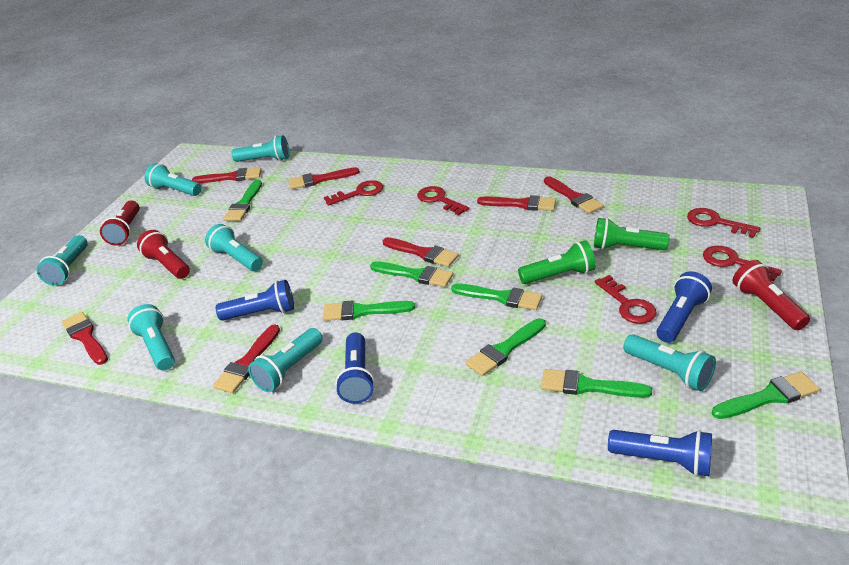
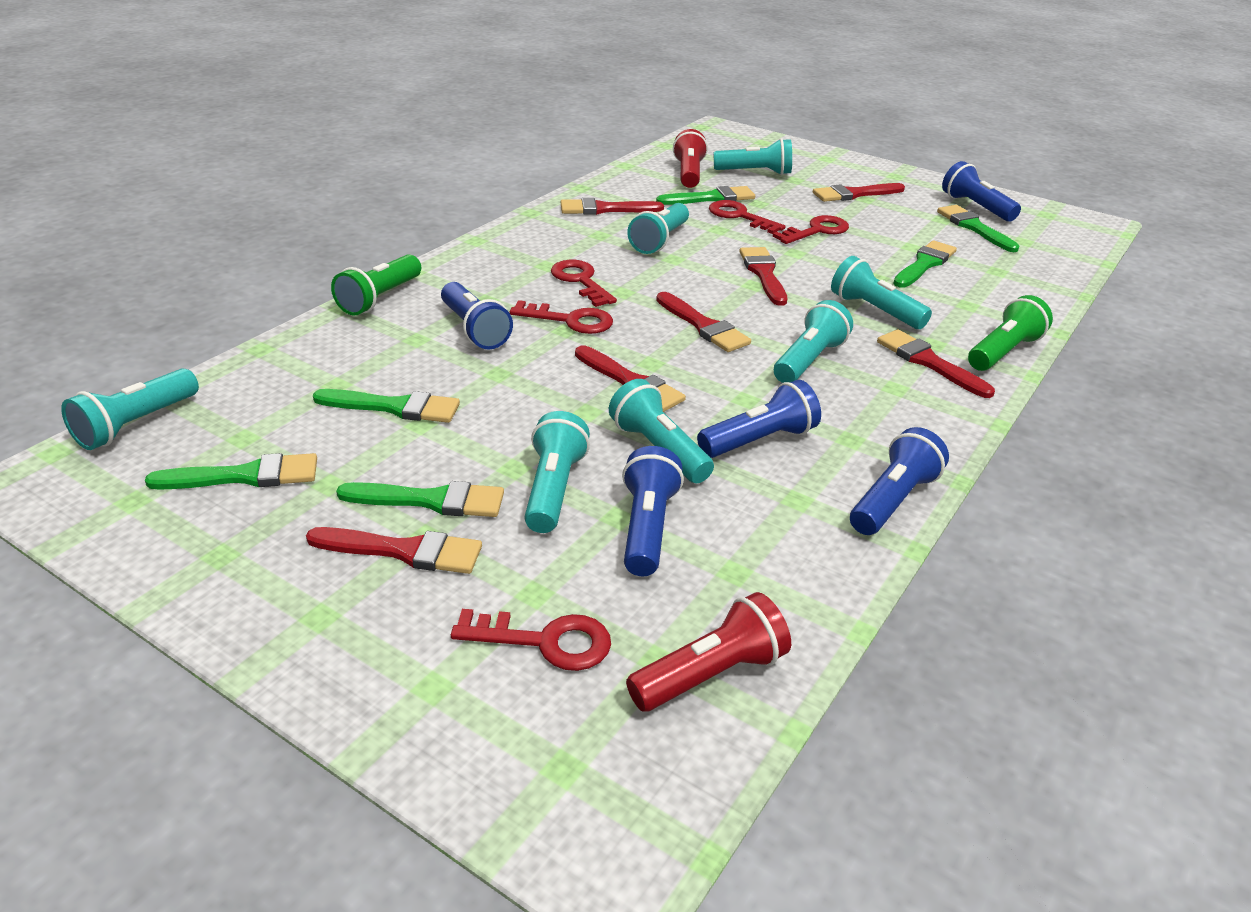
blue flashlight: [216,280,294,321] [335,332,375,404] [608,430,712,476] [656,271,712,343] = 4 -> [441,282,513,349] [622,446,684,576] [697,380,821,458] [850,427,949,535] [942,161,1021,222] = 5
green brush: [224,180,262,221] [323,300,415,321] [370,261,453,287] [451,284,542,310] [466,318,546,376] [541,369,652,398] [712,372,819,419] = 7 -> [145,453,317,490] [313,389,460,423] [336,481,504,517] [656,186,755,205] [893,240,957,288] [937,205,1019,252] = 6
red flashlight: [100,201,140,246] [137,230,190,279] [733,260,810,330] = 3 -> [626,592,791,712] [673,129,708,188] = 2

